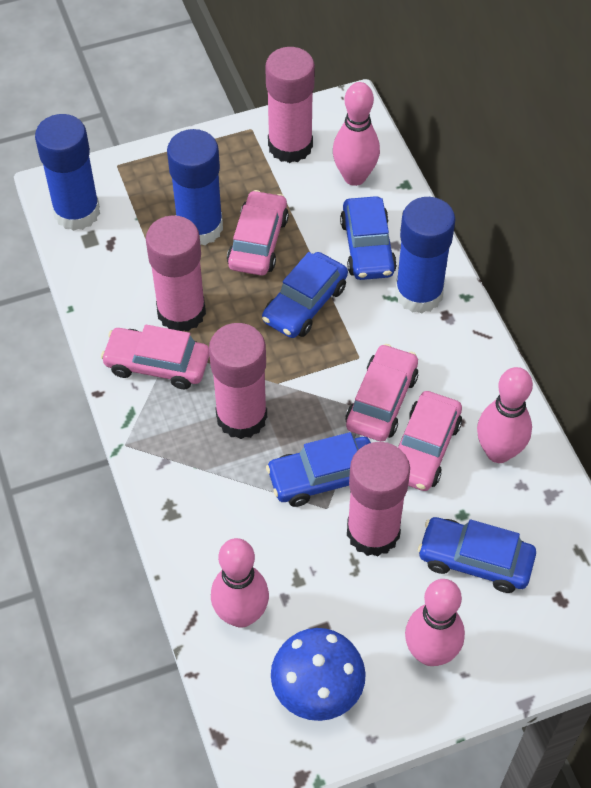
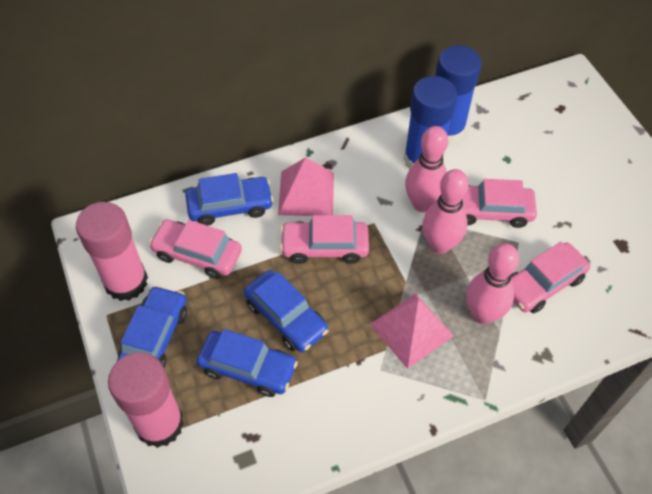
blue glue stick: [35,114,100,231] [167,129,223,246] [395,197,455,314] = 3 -> [404,76,457,170] [435,45,481,144] = 2
blue mushroom: [271,628,366,721] = 1 -> none = 0
pink bowling pin: [211,538,269,628] [333,82,380,186] [405,579,465,666] [477,367,533,463] = 4 -> [405,126,448,212] [422,169,469,254] [466,243,519,324] = 3
pink glue stick: [146,215,206,331] [209,323,267,439] [265,47,315,163] [347,442,410,557] = 4 -> [76,202,148,301] [108,352,184,448] = 2
pink pyramid: none = 0 -> [278,157,334,216] [370,293,454,369] = 2

